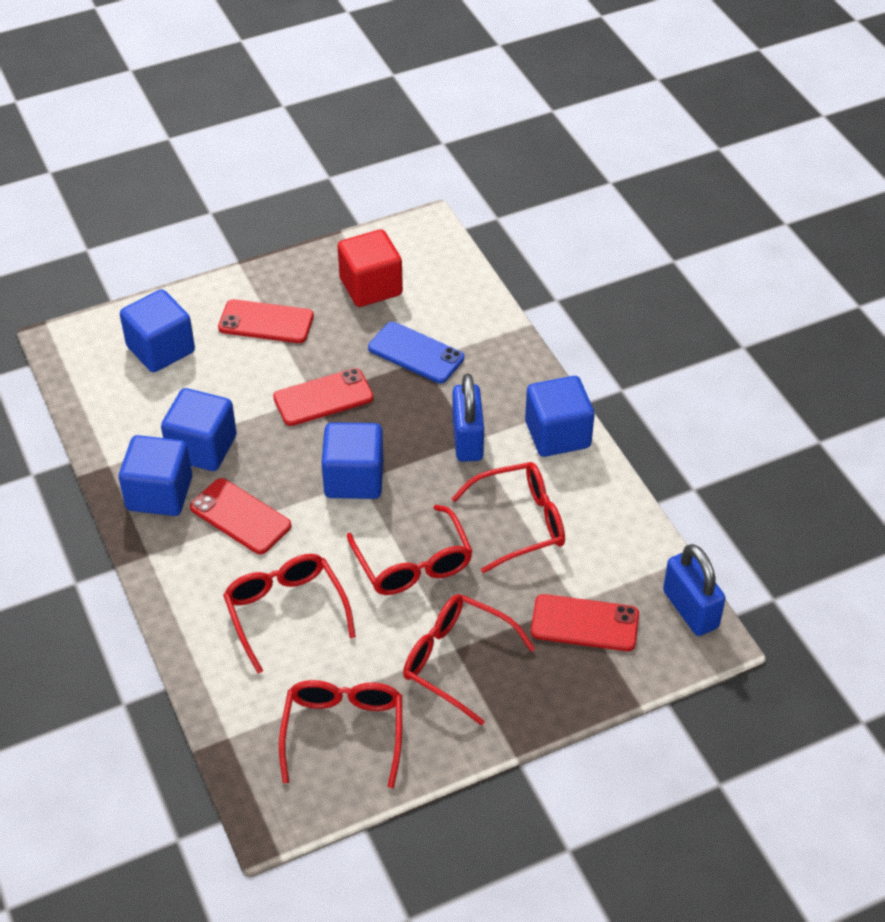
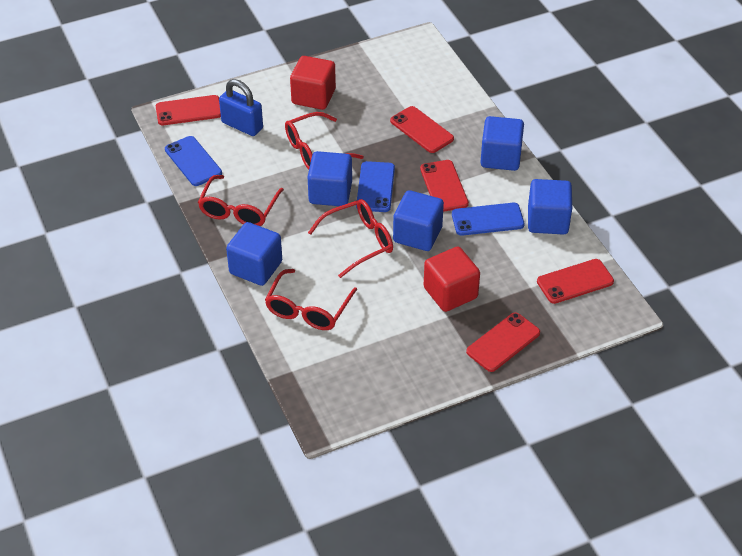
blue padlock: [452,374,484,462] [663,544,726,636] = 2 -> [219,79,263,136] = 1
blue phone: [368,322,464,383] = 1 -> [165,136,222,186] [356,161,395,212] [452,203,525,236] = 3
red cube: [338,229,403,307] = 1 -> [290,56,336,110] [424,247,480,312] = 2
red glasses: [223,554,356,674] [279,680,402,788] [347,505,473,595] [403,594,535,726] [451,462,565,573] = 5 -> [198,175,284,226] [265,269,357,330] [285,112,364,169] [308,199,393,278] = 4
red phone: [190,478,291,554] [218,299,314,343] [273,368,373,426] [531,594,639,651] = 4 -> [156,95,221,125] [390,106,454,153] [420,160,469,212] [466,312,540,372] [537,259,614,304] = 5

